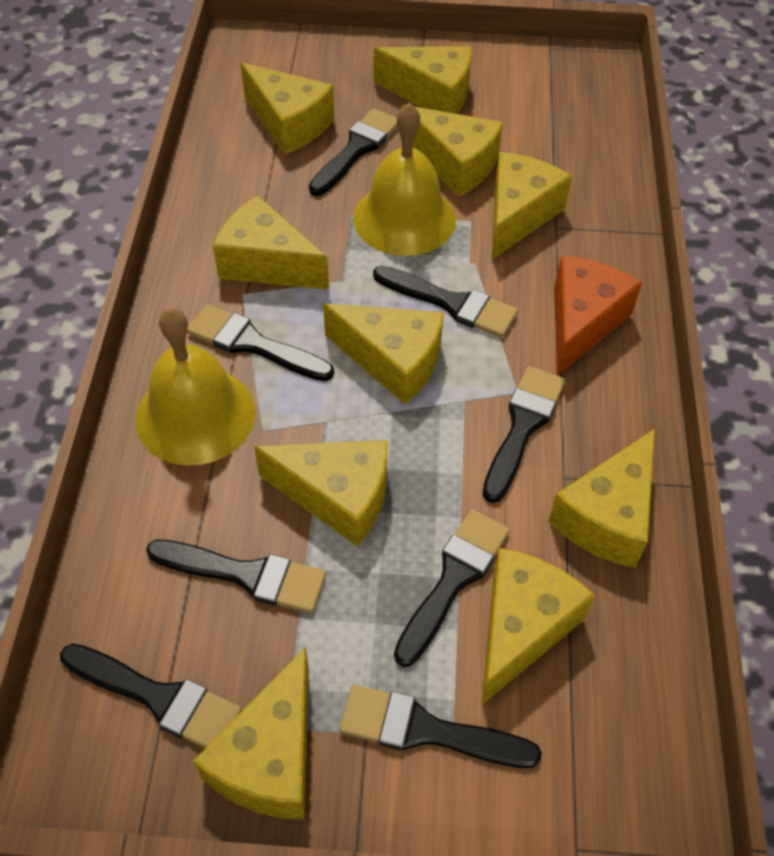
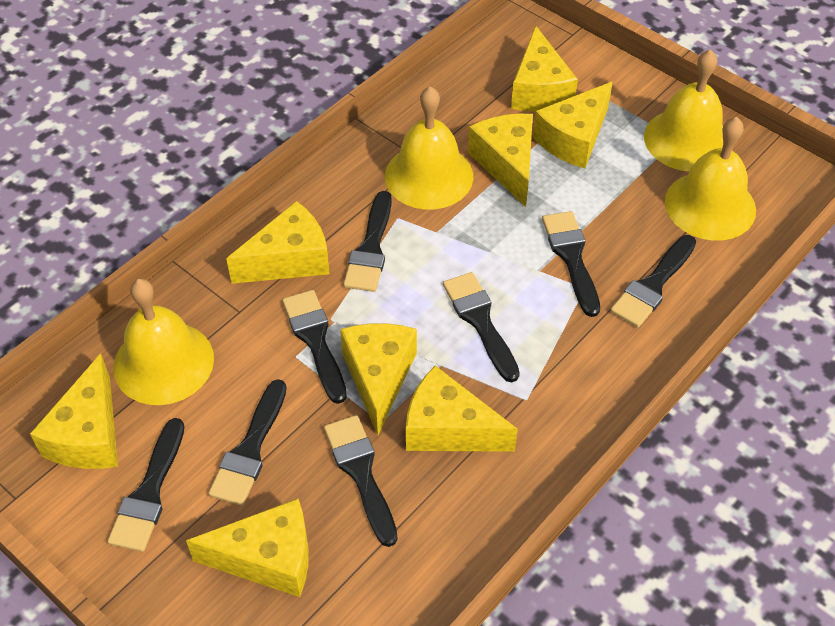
orange cheese: [554,256,642,376] = 1 -> none = 0
yellow bell: [136,308,256,466] [353,103,456,256] = 2 -> [113,279,214,405] [385,86,473,210] [644,49,723,171] [665,117,756,240] = 4
yellow cheese: [193,647,309,820] [213,195,329,290] [241,62,334,154] [254,440,387,547] [323,303,444,405] [374,46,472,114] [401,105,503,197] [481,548,595,705] [492,152,572,260] [549,429,655,568] = 10 -> [30,353,118,469] [186,498,309,597] [226,201,330,284] [340,323,417,435] [406,365,518,452] [468,114,533,207] [511,26,578,112] [533,82,613,168] = 8

